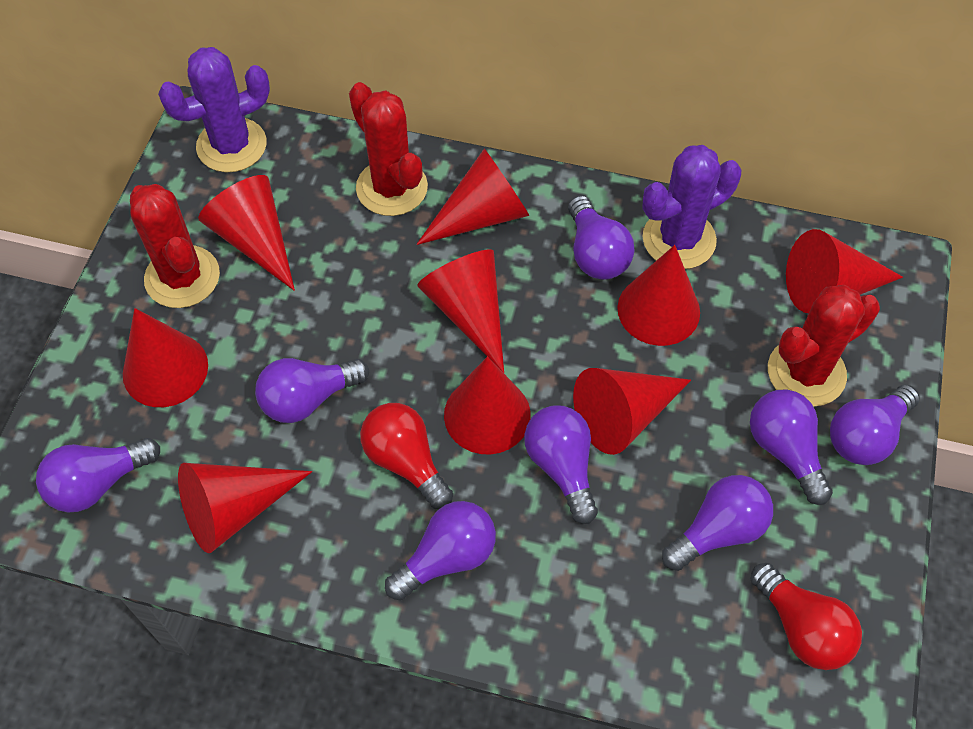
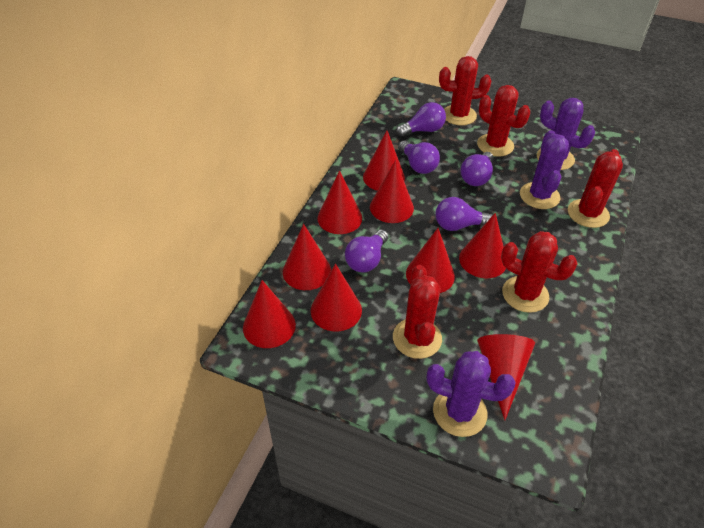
purple cactus: [158,47,270,172] [642,145,741,269] = 2 -> [426,351,516,437] [520,130,569,209] [537,98,595,170] = 3
purple light bulb: [36,438,160,512] [255,358,369,423] [385,501,496,600] [524,405,598,524] [568,195,635,279] [662,475,773,571] [750,389,833,505] [830,385,920,465] = 8 -> [345,230,388,273] [396,102,446,137] [398,141,440,174] [435,197,493,231] [461,152,493,186] = 5
red cactus: [130,184,220,308] [349,82,428,216] [768,285,880,407] = 3 -> [393,265,442,359] [439,56,491,125] [477,85,530,157] [501,231,578,313] [568,149,623,228] = 5
red light bulb: [360,403,453,509] [751,563,862,670] = 2 -> none = 0

